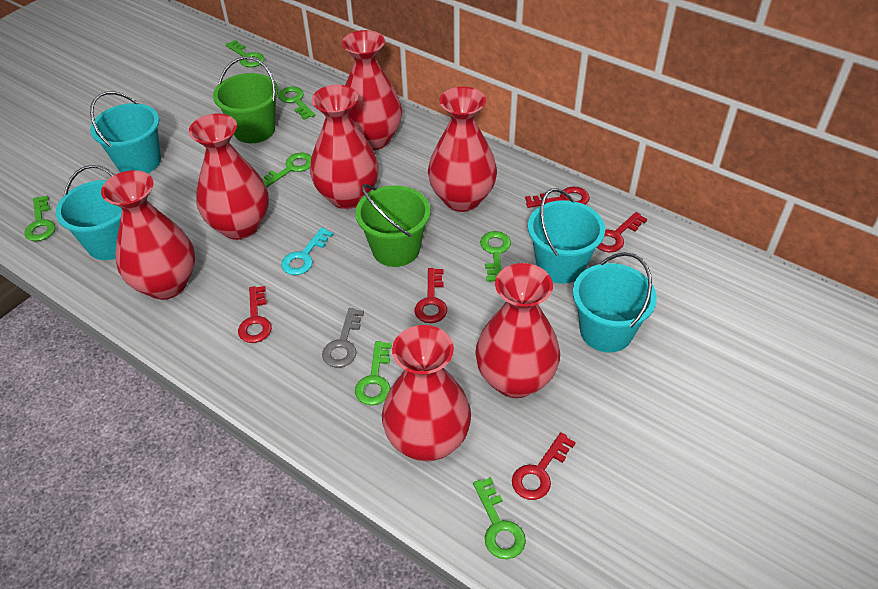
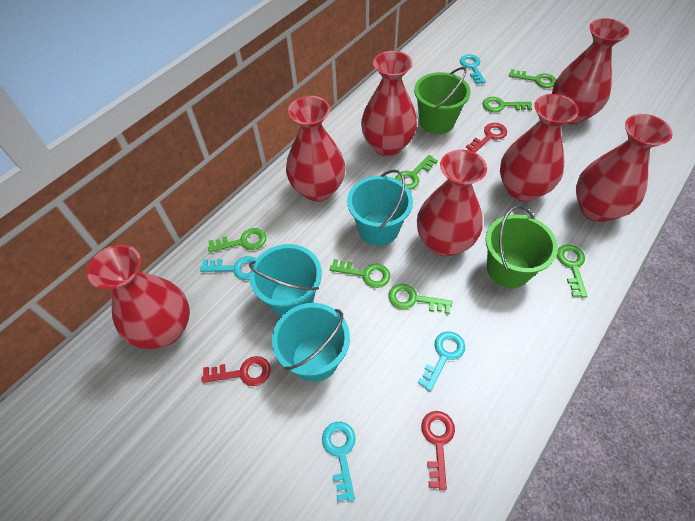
grey key: [322,308,364,368] = 1 -> none = 0
red key: [238,286,272,343] [414,268,447,323] [512,432,576,500] [525,187,590,208] [597,212,647,253] = 5 -> [202,356,271,386] [421,411,455,490] [466,123,507,153] = 3
turquoise bucket: [56,165,122,260] [90,92,161,173] [528,188,605,284] [573,252,657,353] = 4 -> [249,244,322,317] [272,303,350,382] [347,170,413,246] = 3
turquoise key: [281,228,333,275] = 1 -> [200,256,256,280] [322,422,356,502] [418,331,465,392] [460,54,486,84] = 4

